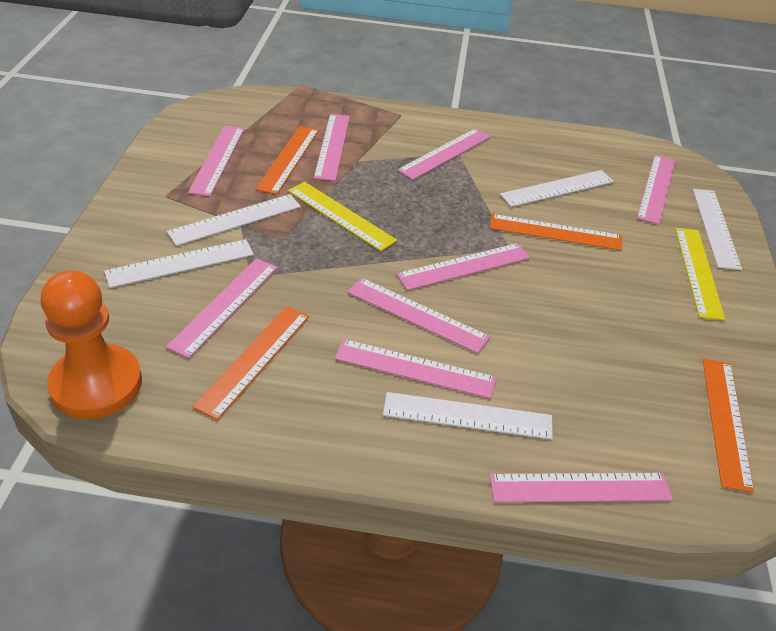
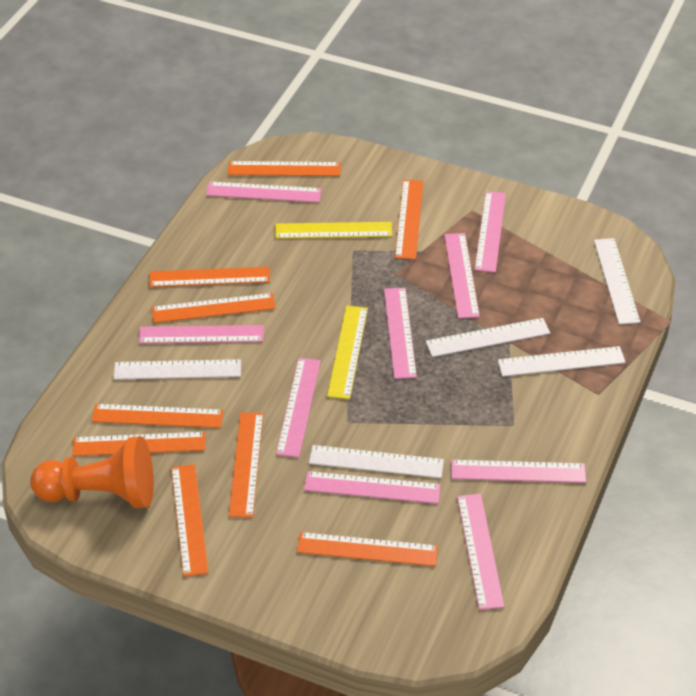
orange ruler: [193,306,309,420] [256,126,319,195] [490,214,622,251] [703,358,754,493] = 4 -> [72,432,205,456] [92,404,224,428] [149,267,270,287] [152,293,276,323] [171,464,209,577] [228,161,341,176] [229,412,263,518] [297,532,438,566] [395,180,423,260] = 9

